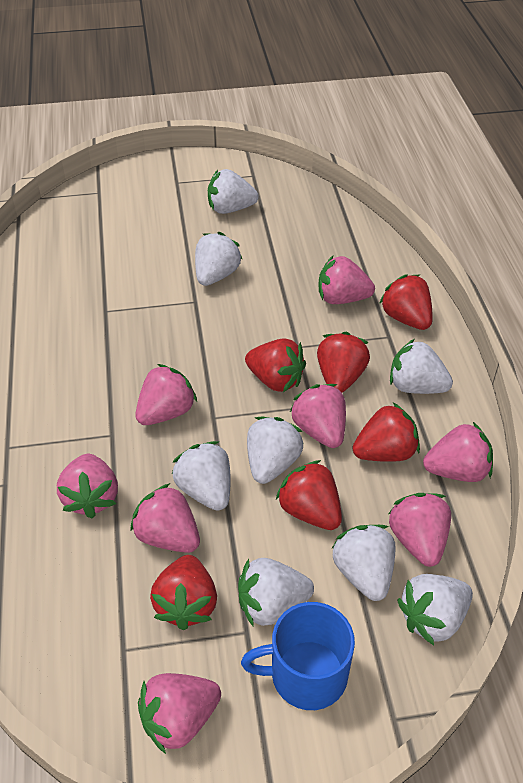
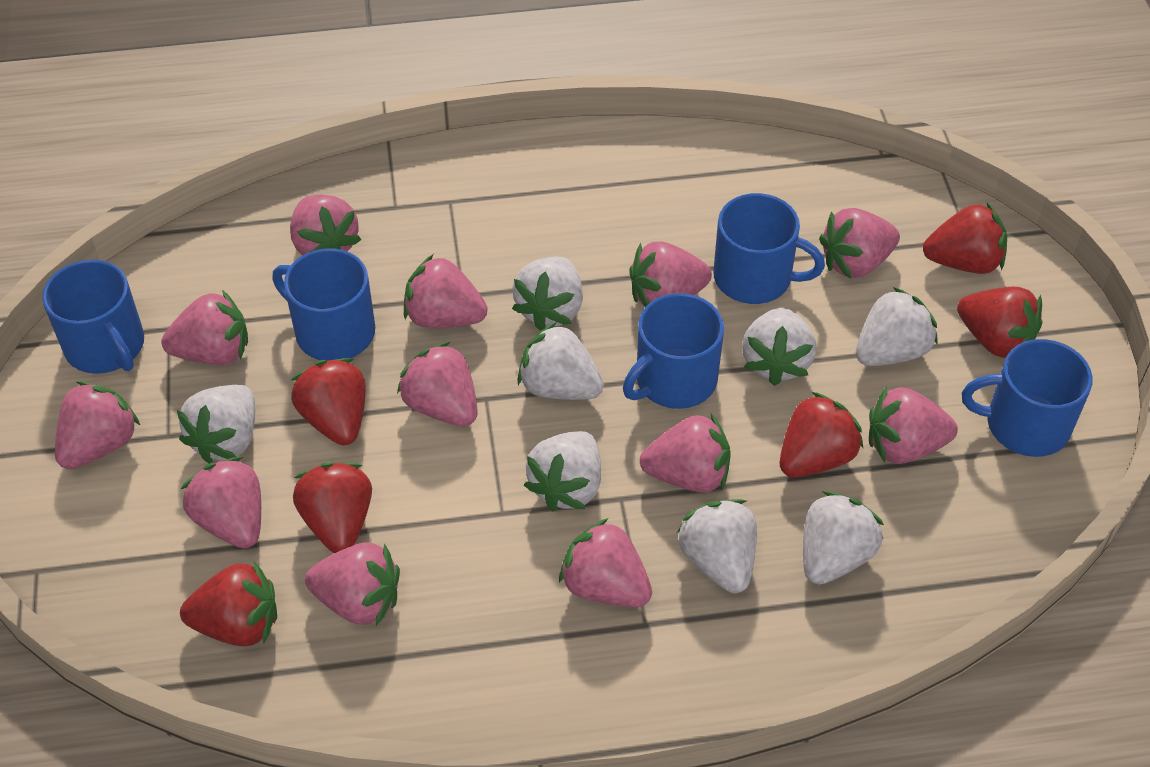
blue mug: [241,602,355,710] = 1 -> [42,260,144,374] [272,248,375,361] [623,293,724,409] [713,193,825,304] [962,339,1093,457] = 5
pink strawberry: [57,454,118,519] [130,483,200,553] [135,364,197,425] [138,673,221,754] [290,384,346,448] [318,256,375,304] [388,493,451,567] [423,422,493,482] = 8 -> [55,381,140,469] [161,290,248,365] [181,457,261,549] [290,194,361,256] [305,542,400,626] [397,342,478,426] [404,254,488,328] [559,518,652,607] [629,242,712,307] [640,414,731,493] [819,208,900,279] [869,386,958,464] = 12

